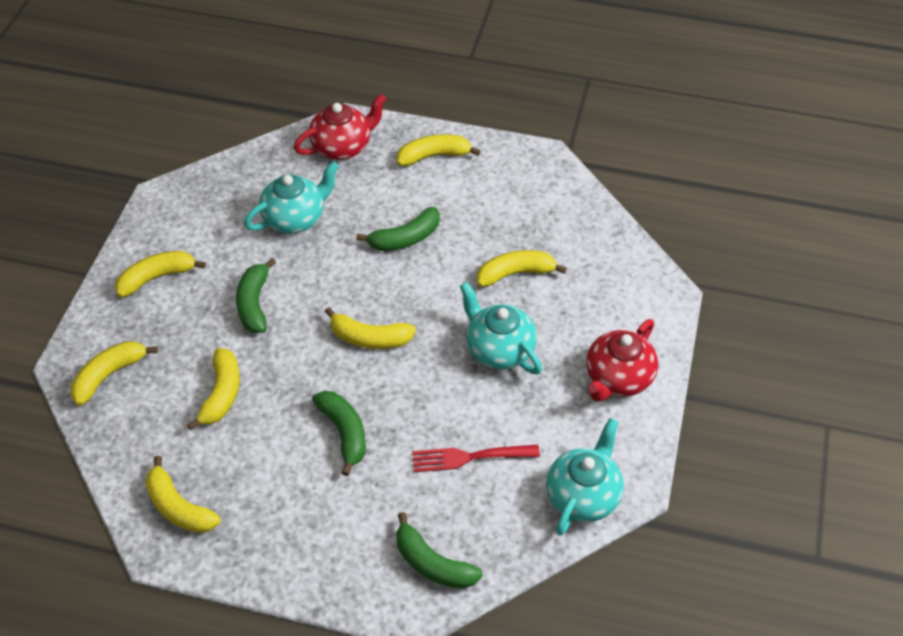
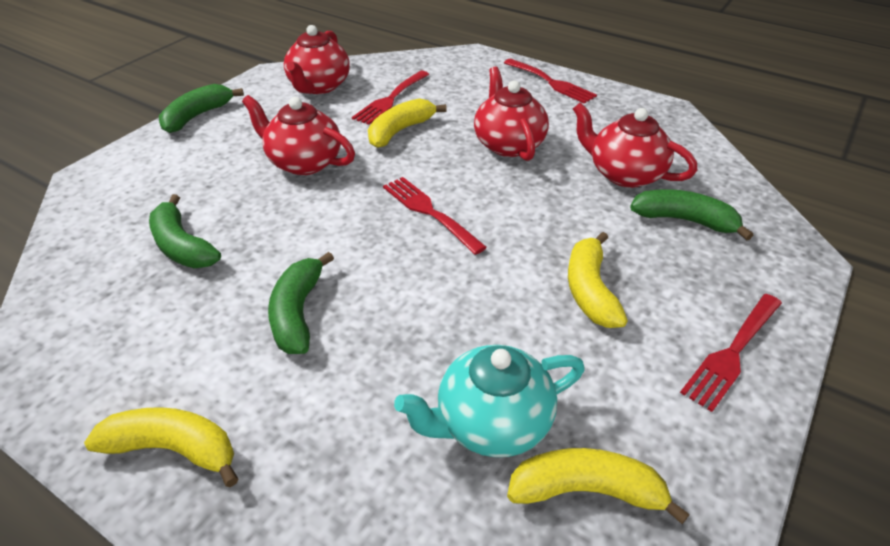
red fork: [412,445,540,472] = 1 -> [352,71,429,125] [383,177,487,255] [504,59,597,104] [680,294,782,412] = 4
red teapot: [294,94,387,160] [586,319,658,402] = 2 -> [242,95,355,175] [284,25,350,94] [474,67,549,161] [573,103,697,188] = 4
turquoise teapot: [244,161,339,233] [460,282,542,375] [546,418,624,535] = 3 -> [394,345,585,457] = 1
yellow banana: [70,341,158,406] [115,251,206,297] [145,456,221,533] [187,348,240,430] [325,307,416,349] [397,134,481,166] [477,250,567,287] = 7 -> [84,407,239,487] [368,98,447,148] [507,448,690,524] [568,232,628,328] = 4

